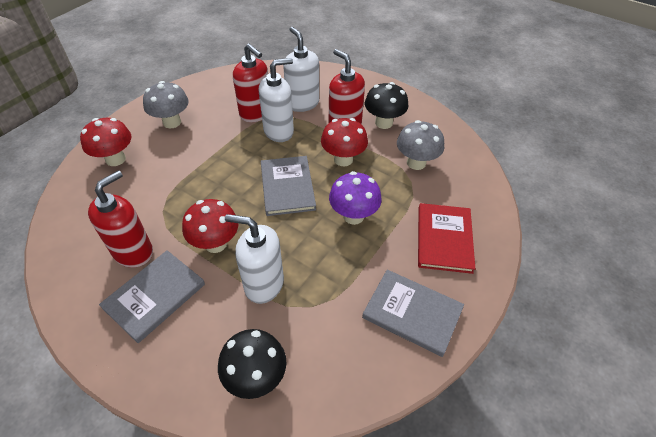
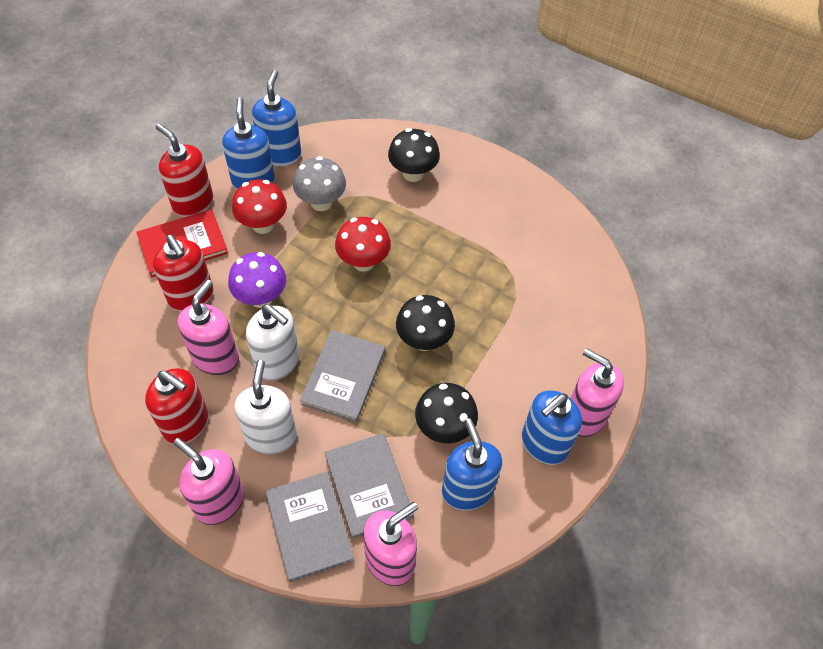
black mushroom: [218,329,287,399] [365,82,409,129] = 2 -> [388,128,440,182] [396,295,455,351] [415,383,478,443] = 3
blue soap dispenser: none = 0 -> [222,97,275,190] [252,70,301,166] [442,418,502,510] [522,390,582,465] = 4
grey mushroom: [143,81,189,128] [397,120,444,170] = 2 -> [293,156,346,211] = 1
pink soap dispenser: none = 0 -> [173,438,244,525] [178,279,239,375] [363,502,418,586] [571,348,624,437] = 4
red mushroom: [80,118,132,166] [182,199,238,253] [321,118,368,167] = 3 -> [232,179,287,234] [335,217,391,272] = 2
white soap dispenser: [225,214,284,304] [259,58,294,142] [283,27,319,112] = 3 -> [235,360,297,455] [246,304,300,381] = 2

